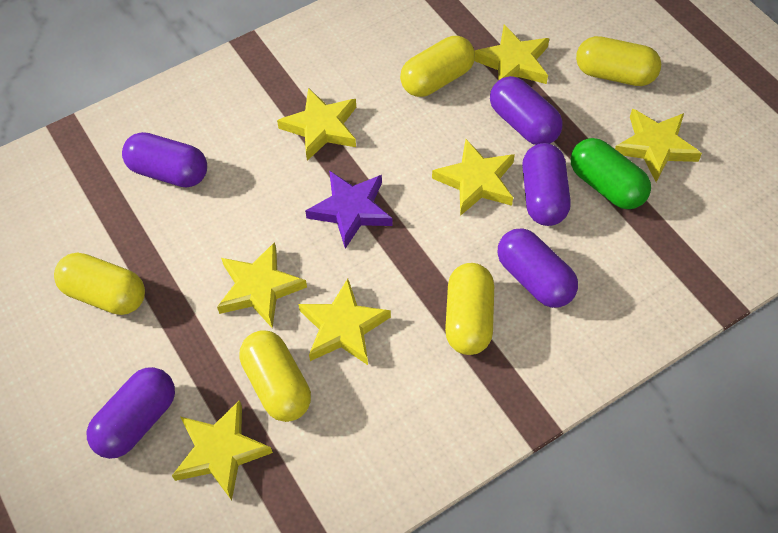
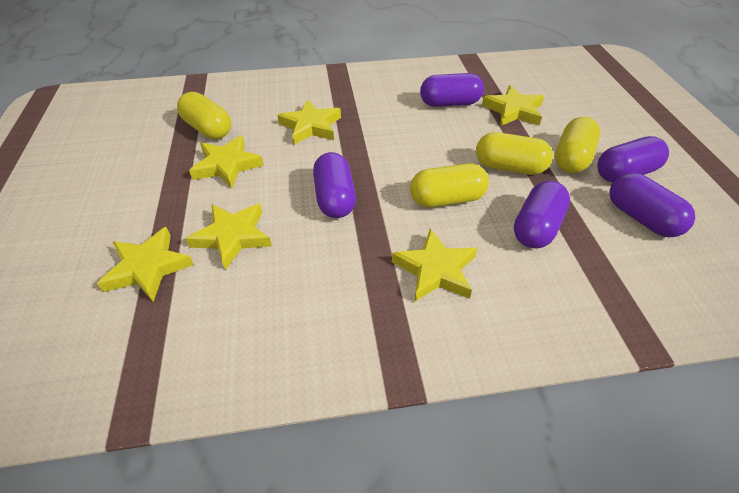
green capsule: [571,138,651,209] = 1 -> none = 0
purple star: [305,170,393,249] = 1 -> none = 0
yellow capsule: [54,253,145,315] [240,330,311,422] [400,36,475,97] [445,263,494,355] [576,36,661,86] = 5 -> [177,92,231,139] [410,163,489,207] [476,132,553,175] [555,117,600,173] = 4
yellow star: [172,400,273,501] [217,242,307,328] [277,88,356,161] [298,279,391,365] [432,139,515,216] [474,25,549,84] [615,109,702,182] = 7 -> [97,227,194,302] [186,204,272,270] [189,136,264,189] [277,100,341,144] [392,229,477,302] [482,85,544,126] = 6

